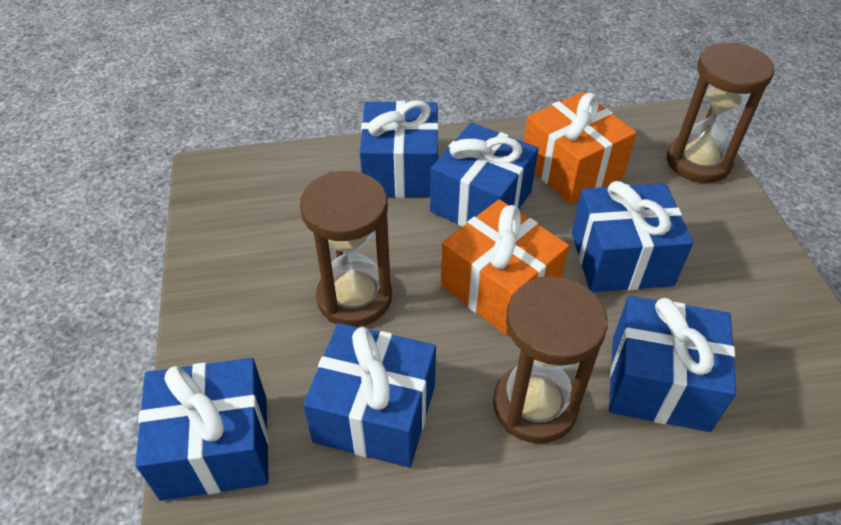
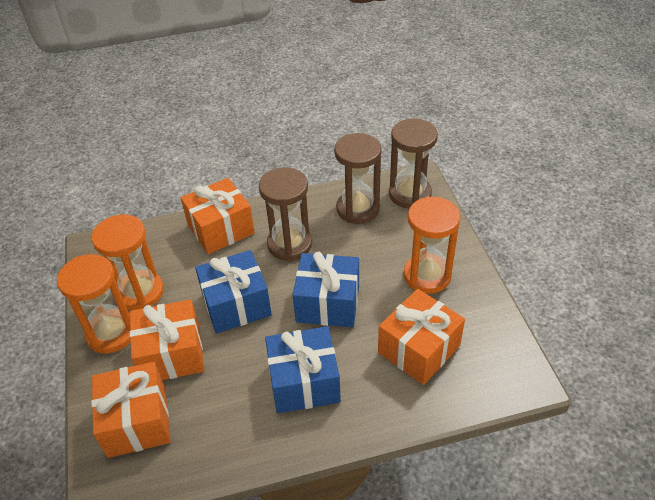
blue gift: [135,358,269,501] [303,323,436,468] [360,101,439,198] [430,123,538,227] [572,181,693,292] [609,296,736,432] = 6 -> [195,250,272,334] [265,326,341,413] [293,252,359,327] = 3
orange gift: [441,199,569,335] [524,92,636,204] = 2 -> [91,362,171,458] [130,299,205,380] [181,178,255,254] [378,289,465,385] = 4
orange hourglass: none = 0 -> [57,254,131,354] [92,215,164,311] [404,196,461,294] = 3

